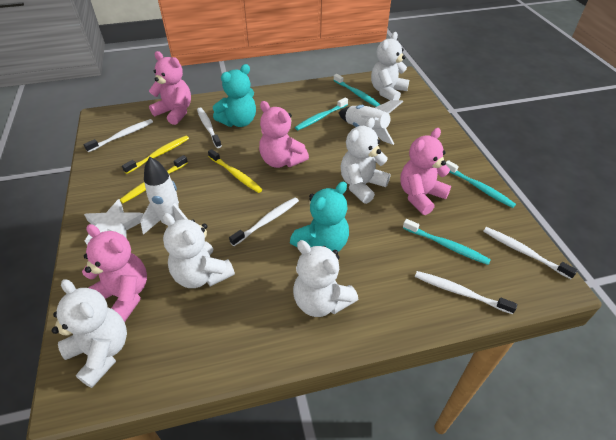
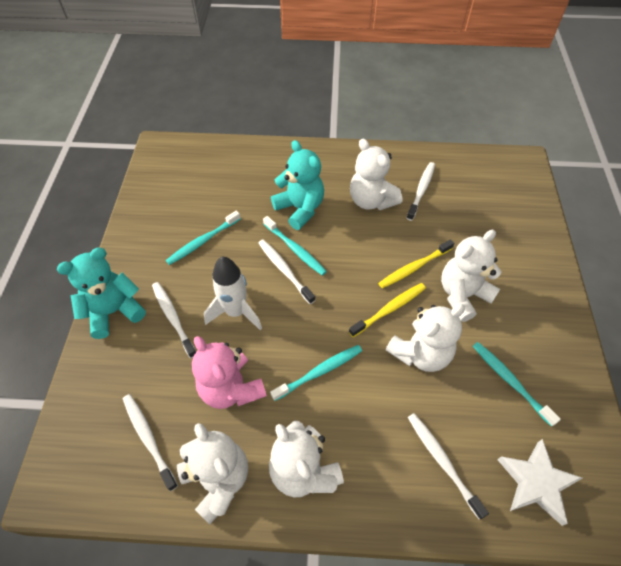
pink teddy bear: [82,224,147,322] [149,51,191,125] [259,101,309,168] [400,128,451,215] = 4 -> [192,336,267,409] = 1
white rocket: [140,157,188,235] [339,100,404,145] = 2 -> [204,257,262,330] = 1
yellow toothbrush: [120,155,188,203] [122,136,189,174] [208,149,263,193] = 3 -> [349,283,426,337] [378,239,454,288] = 2

